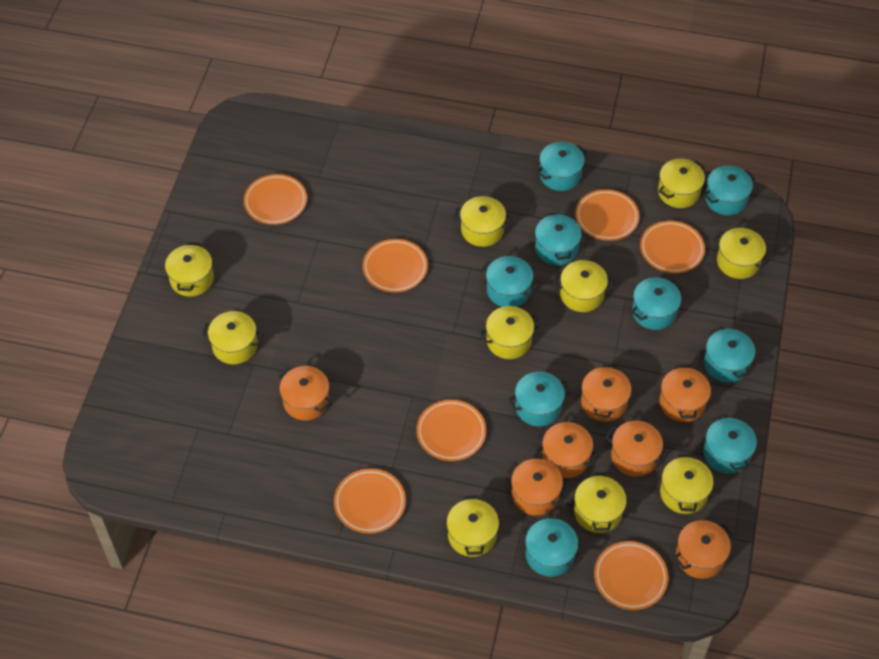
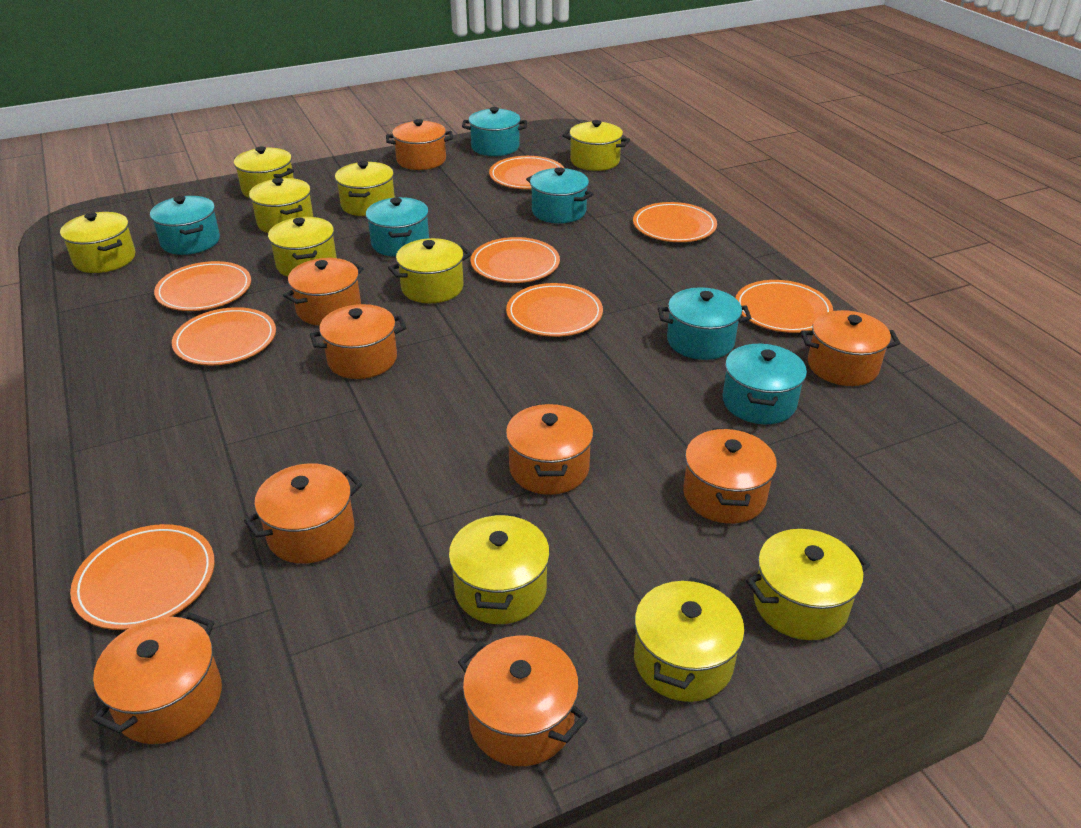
orange plate: [244,174,307,225] [334,468,406,533] [363,239,428,292] [416,400,486,461] [576,189,639,241] [594,541,668,610] [640,221,705,273] = 7 -> [70,524,215,630] [154,261,251,311] [172,307,276,365] [471,237,560,283] [489,156,564,189] [506,283,603,337] [633,202,717,242] [736,280,833,333] = 8
orange pot: [278,366,331,421] [506,459,568,516] [536,422,599,478] [581,364,631,422] [605,421,669,477] [659,365,711,422] [674,520,733,579] = 7 -> [93,612,222,744] [244,463,362,564] [283,258,364,326] [310,304,406,379] [386,119,453,170] [458,636,588,766] [506,404,593,495] [683,428,777,524] [801,310,900,386] = 9
turquoise pot: [482,256,538,307] [508,372,571,426] [521,518,583,577] [535,212,582,265] [536,142,587,191] [631,277,682,330] [703,166,755,215] [703,414,757,474] [704,326,755,383] = 9 -> [150,196,220,255] [366,197,429,257] [462,107,527,156] [526,167,593,223] [658,287,751,360] [723,343,807,424] = 6

